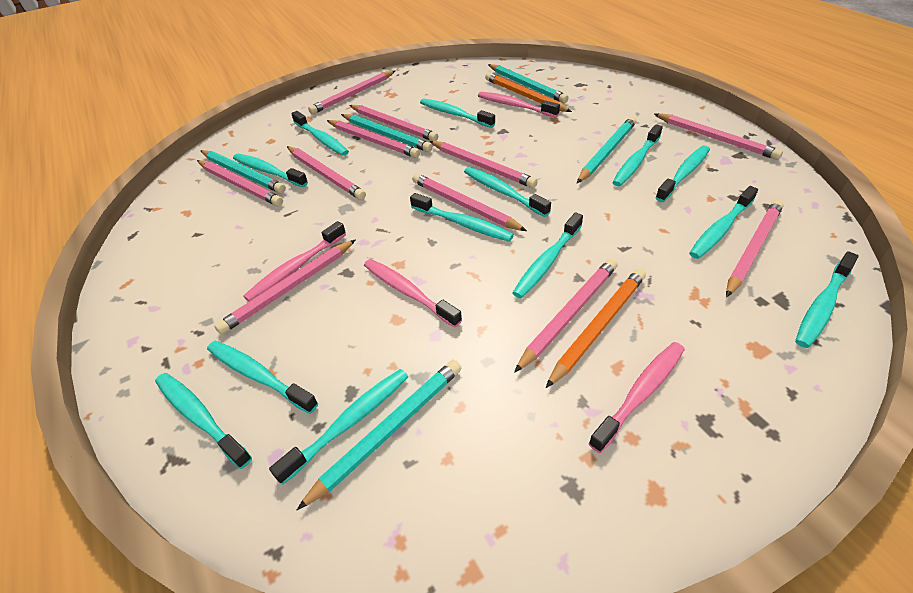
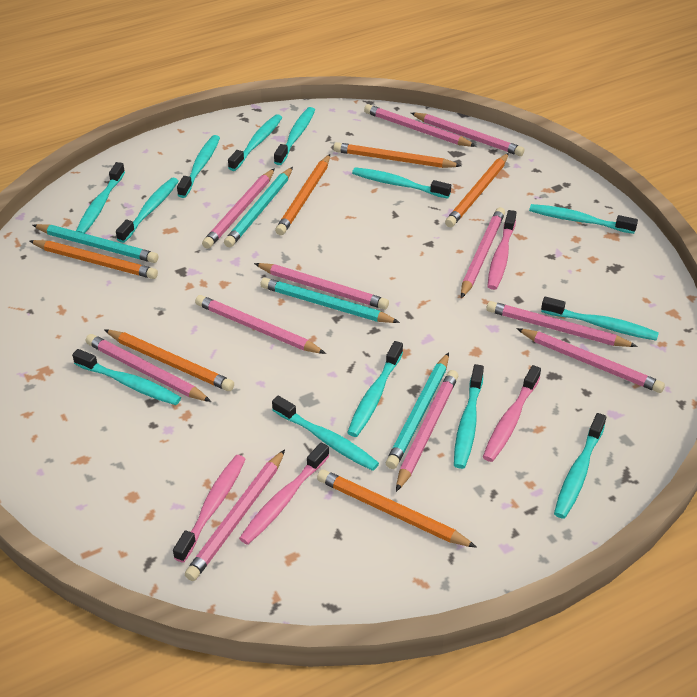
orange pencil: [485,72,572,112] [546,268,646,388] = 2 -> [30,240,158,279] [104,329,234,391] [275,154,330,235] [317,469,477,548] [333,142,461,168] [445,153,509,227] = 6
turquoise pencil: [200,150,286,194] [297,360,461,510] [341,114,433,152] [488,64,569,103] [577,117,636,183] = 5 -> [33,224,158,263] [224,167,293,247] [260,278,400,323] [386,352,449,469] = 4

